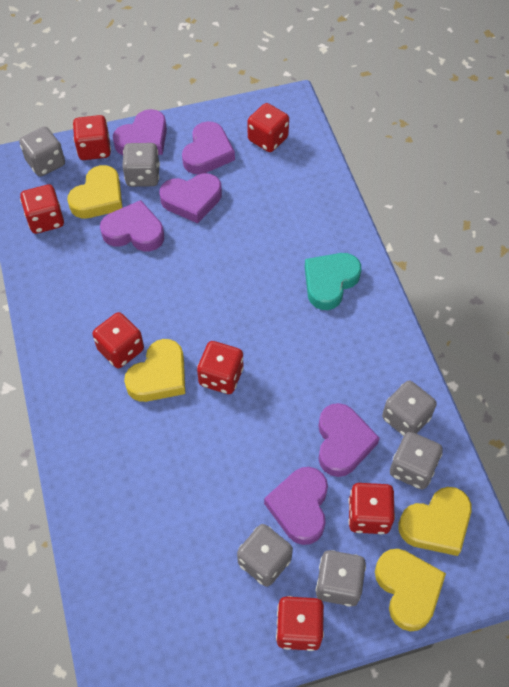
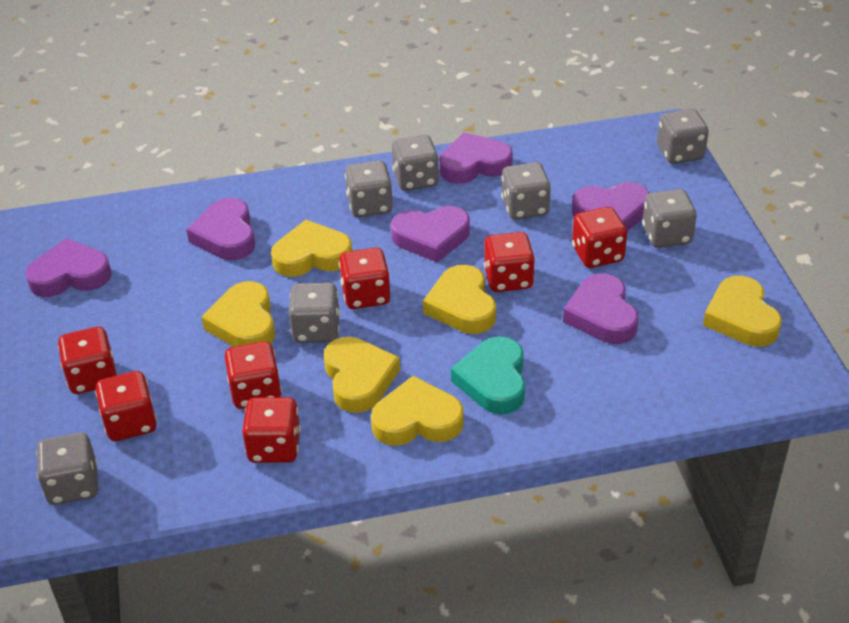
grey dice: [19,127,65,177] [122,143,160,187] [237,524,293,587] [316,550,366,607] [382,381,437,436] [390,432,443,490] = 6 -> [36,432,98,505] [289,282,340,343] [345,161,393,217] [392,135,439,191] [501,162,551,220] [642,189,697,248] [657,109,709,164] = 7
yellow heart: [67,165,123,219] [124,339,185,402] [375,549,446,631] [398,487,472,556] = 4 -> [201,281,275,347] [271,220,352,277] [324,337,400,413] [371,376,464,446] [423,265,496,334] [703,275,782,347] = 6

